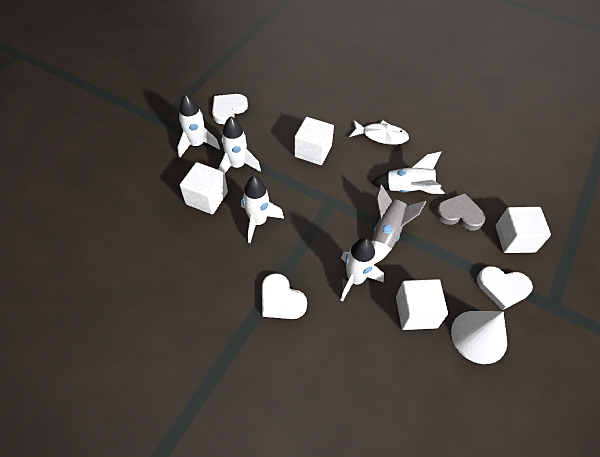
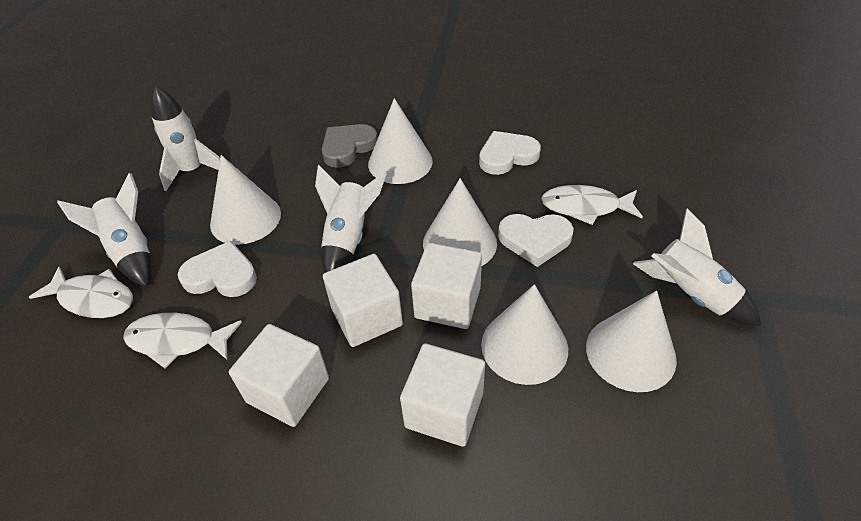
grey rocket: [371,184,426,264] = 1 -> none = 0
white cone: [451,311,507,364] = 1 -> [210,155,281,245] [368,98,433,184] [423,178,497,266] [481,284,568,385] [586,291,677,392] = 5
white fish: [350,120,409,145] = 1 -> [29,267,133,318] [123,313,242,368] [541,185,643,225] = 3
white rocket: [177,94,220,158] [218,116,261,173] [241,176,284,243] [341,238,384,302] [371,151,445,194] = 5 -> [57,173,152,287] [151,86,220,191] [315,165,386,273] [633,208,761,326] = 4

